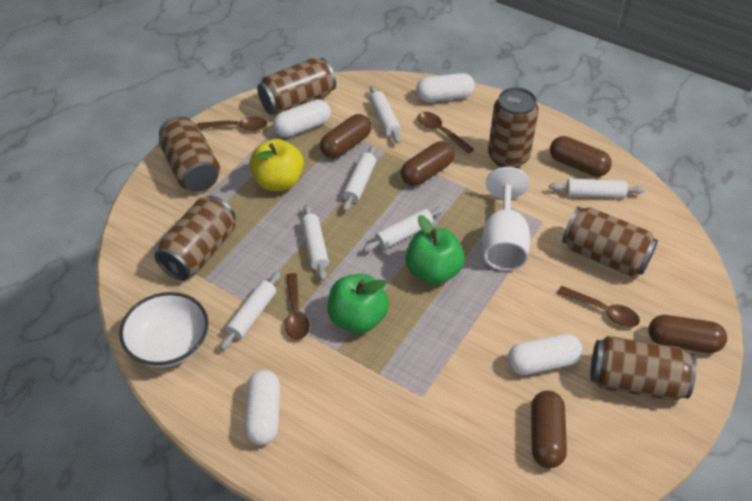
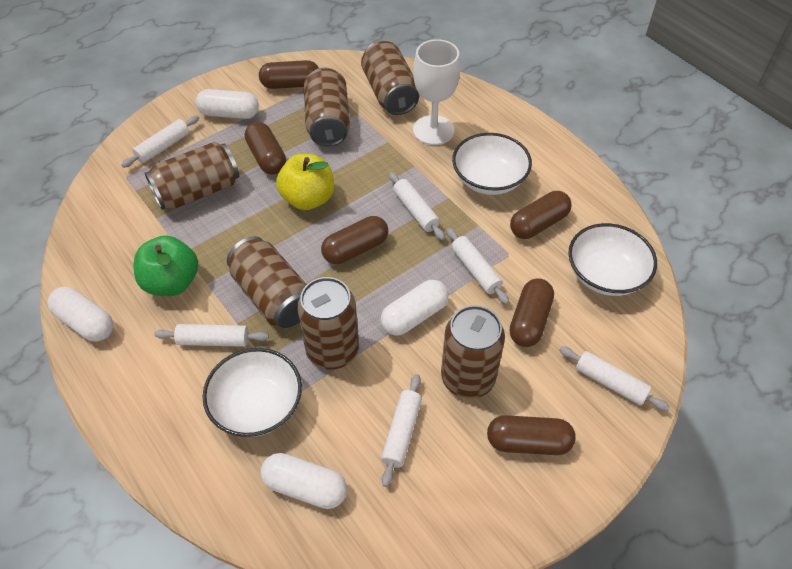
brown capsule: [320,114,371,159] [401,141,454,186] [531,391,567,468] [550,136,612,177] [648,315,727,353] = 5 -> [245,122,286,175] [259,60,319,89] [321,216,389,264] [487,415,576,455] [510,191,571,239] [510,278,554,347] = 6
brown spoon: [197,116,268,131] [285,273,310,340] [417,112,474,154] [558,286,640,327] = 4 -> none = 0
green apple: [328,274,389,333] [405,215,465,285] = 2 -> [133,236,198,296] = 1
white bowl: [119,292,209,367] = 1 -> [202,348,302,437] [452,133,532,195] [568,223,657,296] = 3

